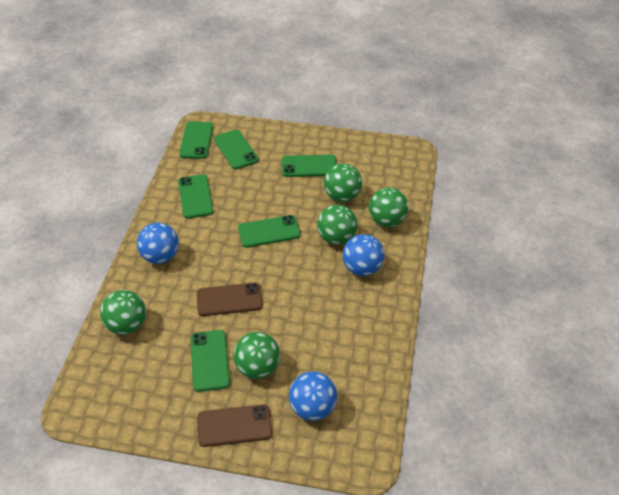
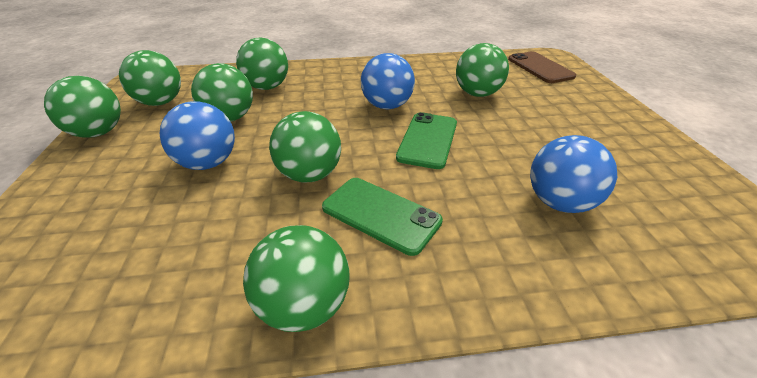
brown phone: [197,283,263,316] [197,404,272,447] = 2 -> [508,51,576,83] = 1
green ball: [100,290,146,335] [233,332,280,379] [317,204,358,245] [324,164,362,202] [369,187,408,227] = 5 -> [44,76,121,138] [119,50,181,106] [191,63,253,122] [236,37,288,90] [243,225,350,332] [269,111,341,182] [456,43,509,97] = 7
green phone: [178,174,213,219] [179,122,213,159] [191,330,230,392] [214,129,259,169] [238,215,301,248] [282,155,337,177] = 6 -> [322,178,443,256] [396,112,457,169] = 2

